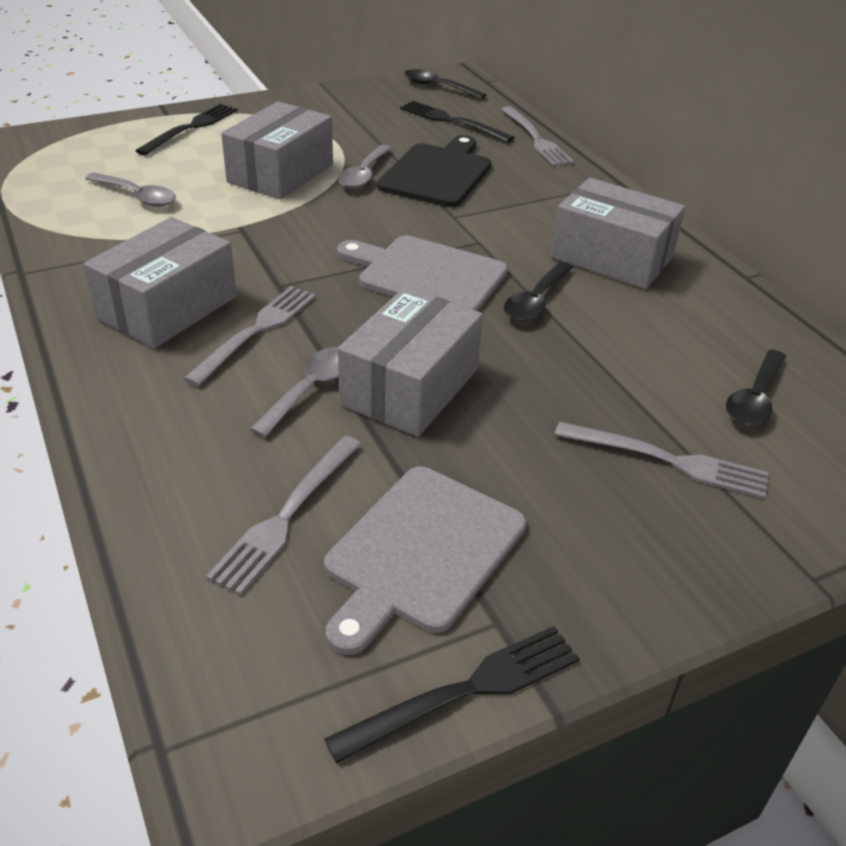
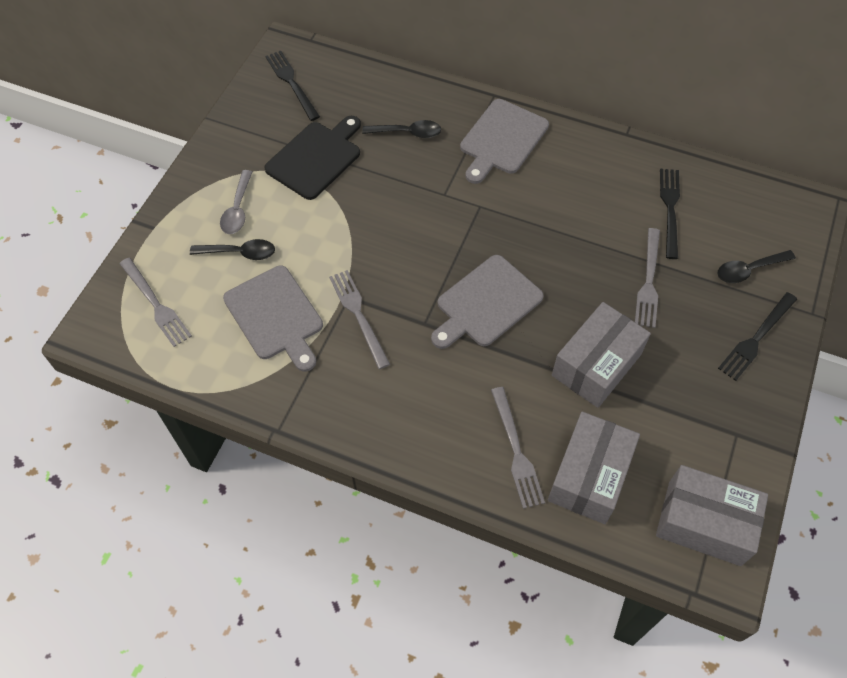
grey box: [83,217,237,348] [221,101,333,199] [338,287,483,437] [551,178,685,289] = 4 -> [548,412,640,524] [552,302,651,408] [656,465,768,566] = 3
grey cutting board: [324,466,526,655] [337,235,508,311] = 2 -> [223,265,323,372] [431,255,544,349] [460,99,549,184] = 3
grey spoon: [85,173,176,207] [250,347,339,437] [338,145,392,189] = 3 -> [220,170,252,234] = 1

